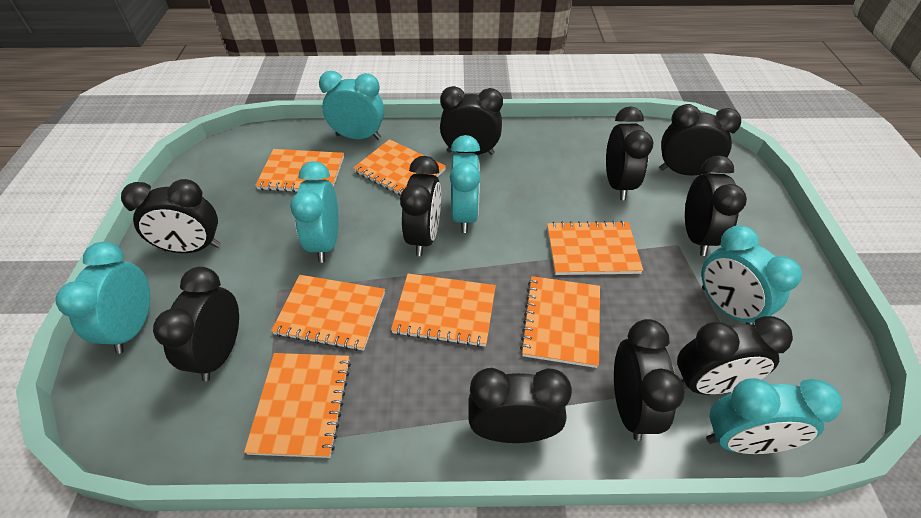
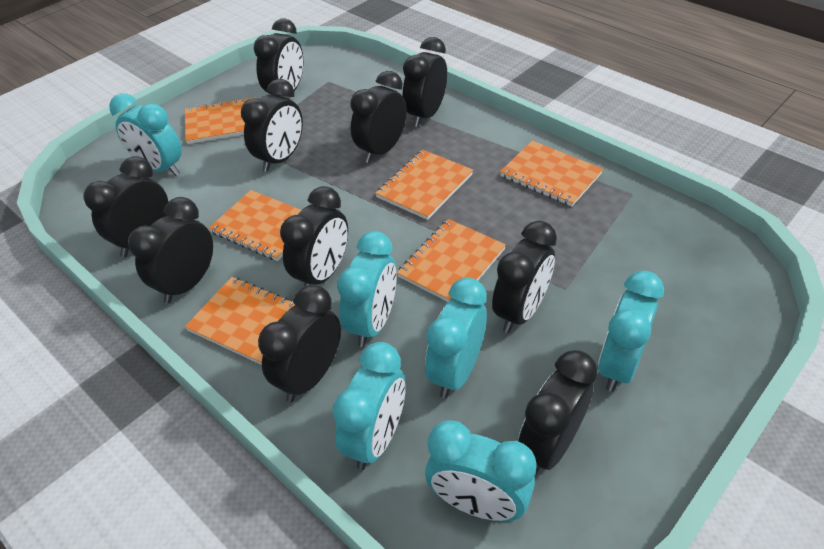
orange notebook: [244,353,351,458] [255,149,344,192] [271,275,385,351] [353,139,446,196] [391,273,496,347] [520,276,600,368] [547,221,643,275] = 7 -> [185,97,256,144] [185,277,295,365] [209,190,302,261] [375,150,473,220] [397,219,506,302] [500,141,603,207] = 6

